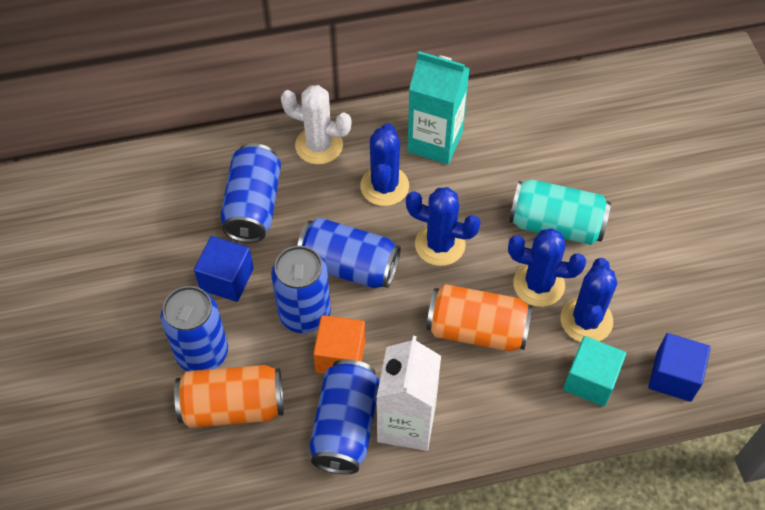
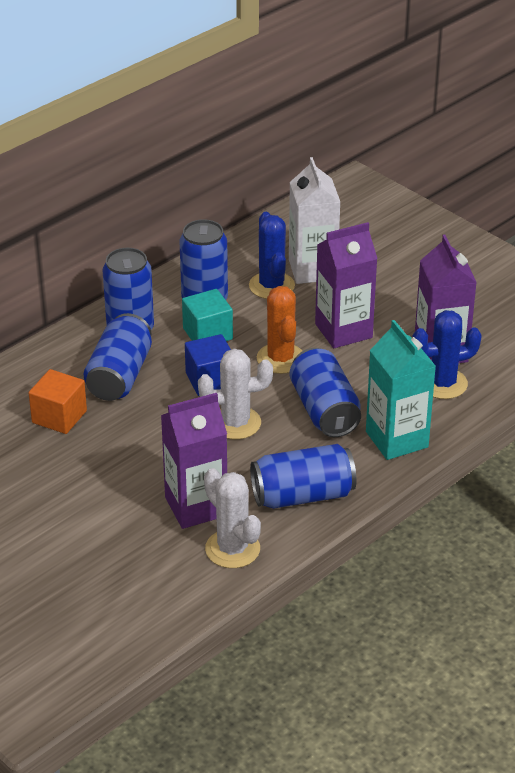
blue cactus: [360,123,409,206] [406,187,481,266] [508,228,586,307] [560,258,617,342] = 4 -> [249,212,295,299] [413,310,482,399] = 2
blue cube: [194,236,254,302] [648,333,711,402] = 2 -> [185,334,231,396] = 1
orange cactus: none = 0 -> [257,286,302,374] = 1
orange can: [174,365,283,428] [426,284,532,352] = 2 -> none = 0
purple carton: none = 0 -> [161,393,227,529] [315,222,378,348] [415,235,477,363] = 3
turquoise can: [509,179,611,245] = 1 -> none = 0
white cactus: [281,85,352,165] = 1 -> [198,349,273,440] [204,468,261,568] = 2

